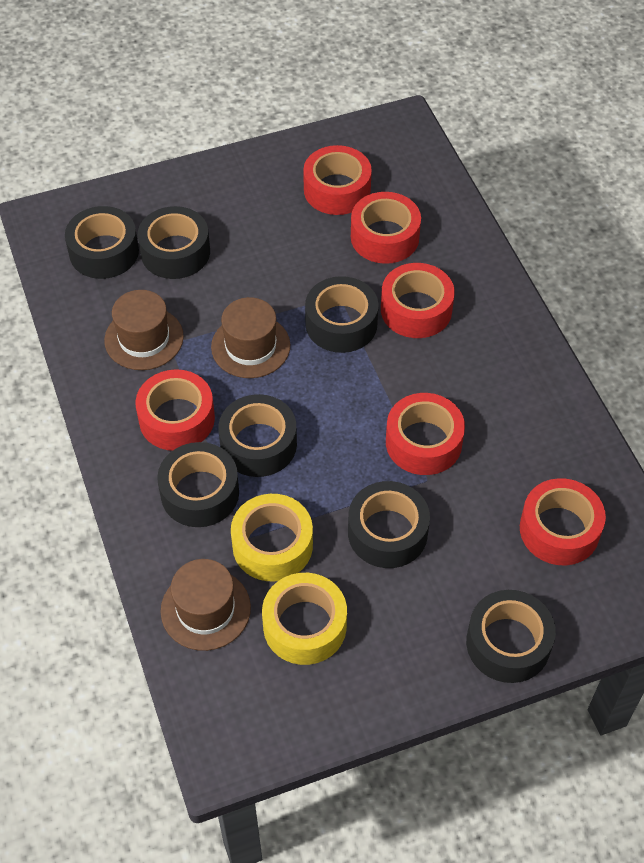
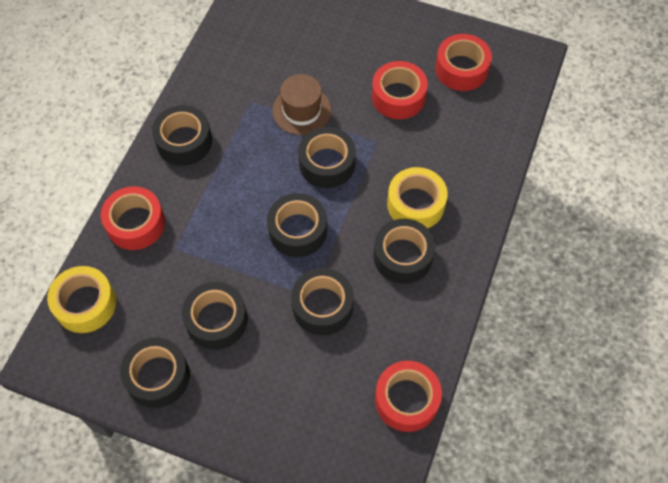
brown hat: [104,290,184,370] [161,559,251,651] [211,297,290,378] = 3 -> [272,74,332,135] = 1
red tape: [136,369,215,451] [303,145,372,215] [351,192,421,264] [381,263,455,338] [386,393,465,475] [520,478,606,565] = 6 -> [101,186,165,250] [372,61,428,119] [375,361,442,432] [435,34,492,91] = 4

